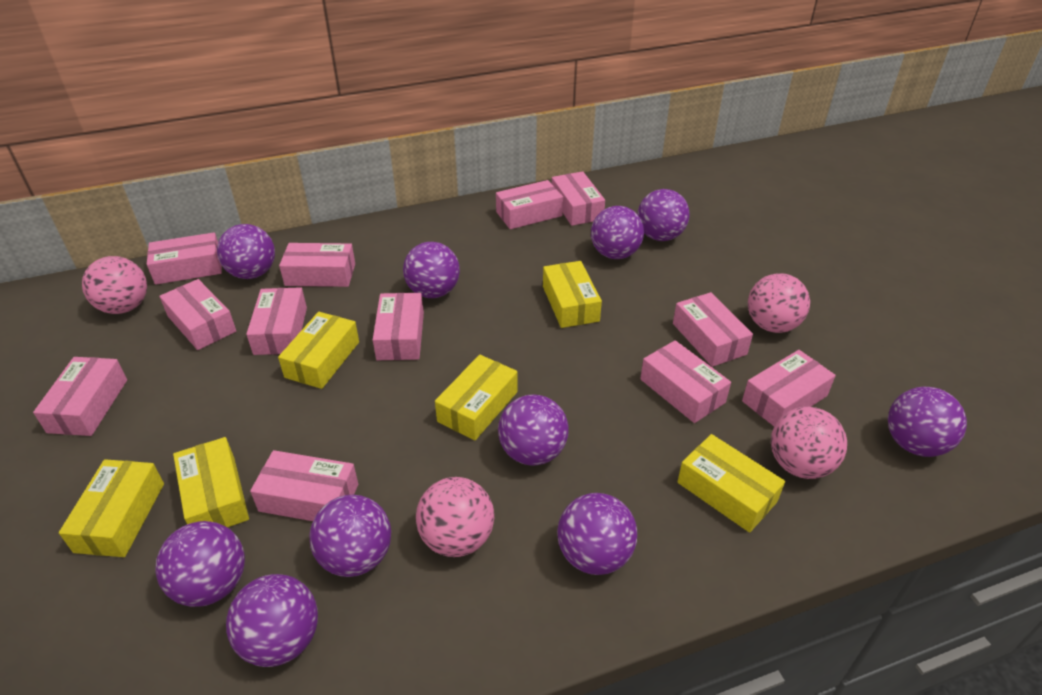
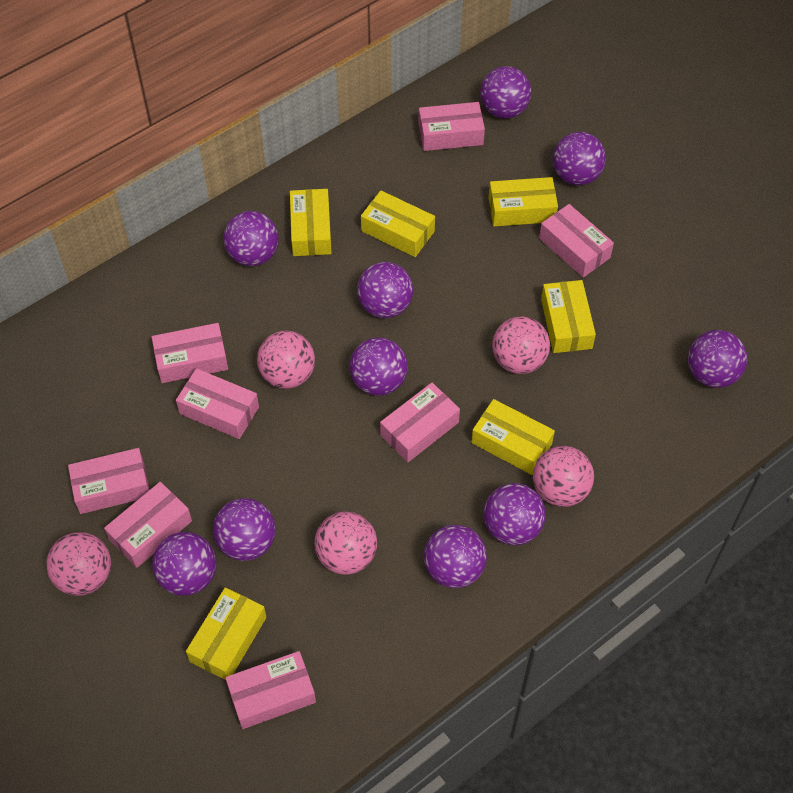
pink ball: [82,256,147,314] [416,477,494,557] [748,273,810,333] [771,407,847,479] = 4 -> [46,532,111,596] [257,331,315,389] [314,511,377,575] [492,316,550,374] [533,446,594,507] = 5
pink box: [33,357,127,436] [147,232,222,285] [160,279,236,350] [246,287,307,355] [250,450,358,521] [279,243,355,287] [373,293,424,360] [496,180,563,229] [552,171,605,226] [640,340,731,423] [673,292,753,367] [742,350,836,426] = 12 -> [68,448,150,514] [104,482,192,568] [152,323,228,383] [176,368,259,439] [226,651,316,729] [380,383,460,462] [418,102,485,151] [539,204,614,278] = 8

